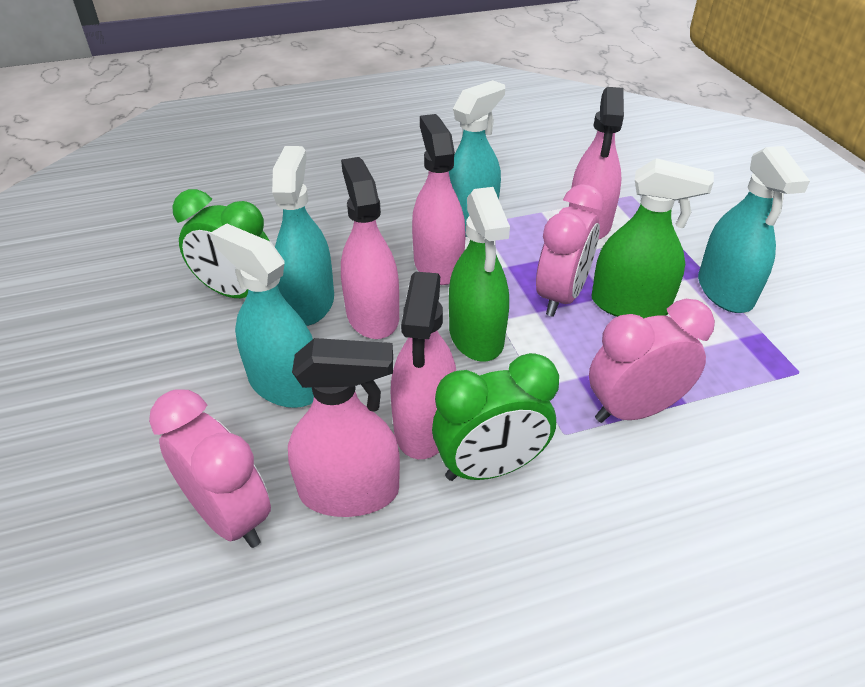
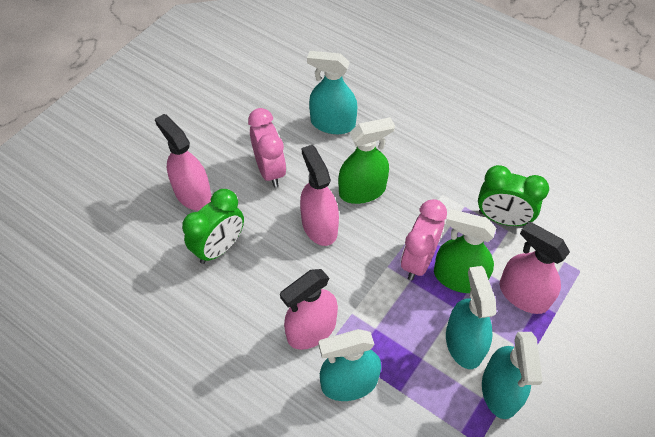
pink clock: [149,389,271,548] [536,184,604,317] [589,299,715,423] = 3 -> [248,108,286,187] [401,199,447,280] = 2
pink spray bottle: [288,338,400,517] [341,157,399,339] [391,271,456,459] [412,114,466,285] [569,87,624,240] = 5 -> [155,114,212,211] [280,269,338,350] [300,145,339,246] [500,221,570,314] = 4

